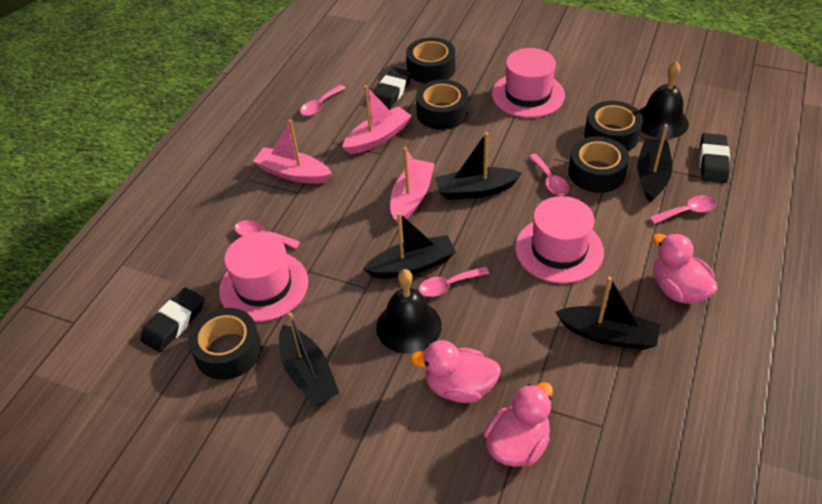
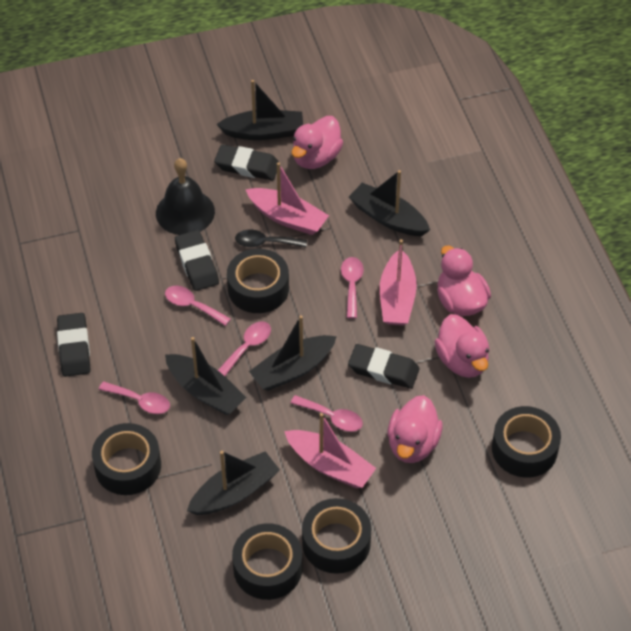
black bell: [376,269,442,354] [639,61,689,139] = 2 -> [156,158,215,235] = 1
black eraser: [141,288,204,352] [373,67,412,110] [700,133,730,183] = 3 -> [57,313,90,377] [175,230,219,291] [214,144,280,180] [348,344,420,389] = 4
black spoon: none = 0 -> [235,229,307,247] = 1
pink duck: [410,340,501,403] [484,382,553,467] [652,233,718,304] = 3 -> [291,116,343,169] [387,395,443,463] [435,314,489,378] [437,246,491,316] = 4
pink hat: [219,232,308,322] [492,48,565,118] [515,196,604,284] = 3 -> none = 0

